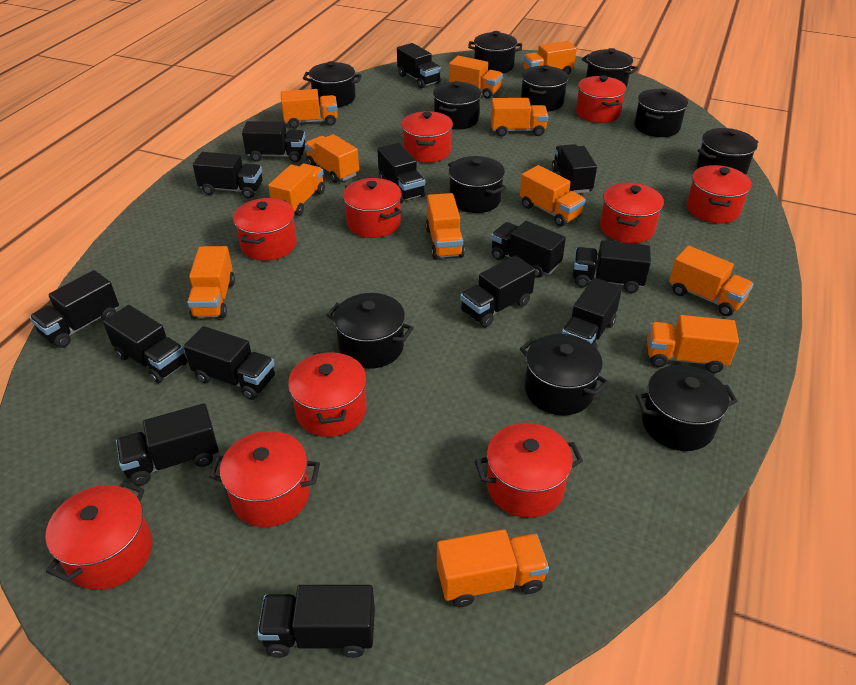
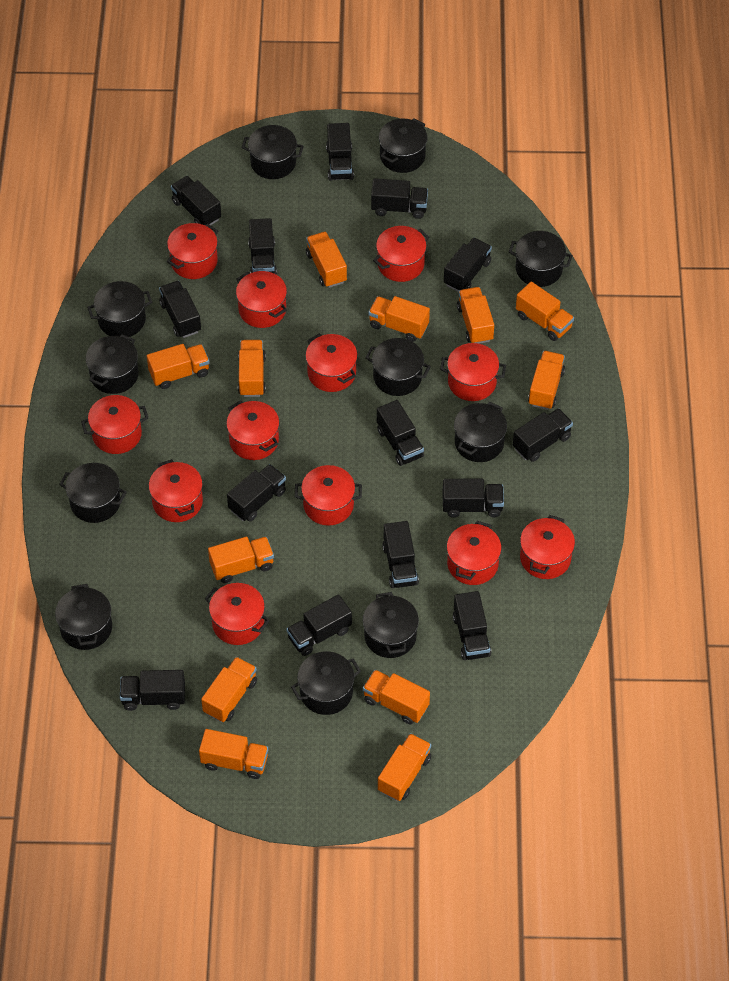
red pot: [45,481,153,590] [209,431,320,527] [233,198,297,261] [288,351,367,437] [343,178,402,238] [401,111,453,163] [475,423,583,518] [576,75,626,123] [600,183,664,243] [686,165,752,224] = 10 -> [81,395,148,454] [149,459,203,522] [167,223,218,279] [205,583,270,645] [226,400,279,460] [236,271,287,328] [295,465,362,526] [305,333,358,392] [373,226,429,282] [440,343,506,401] [447,521,502,585] [520,515,575,579] = 12

